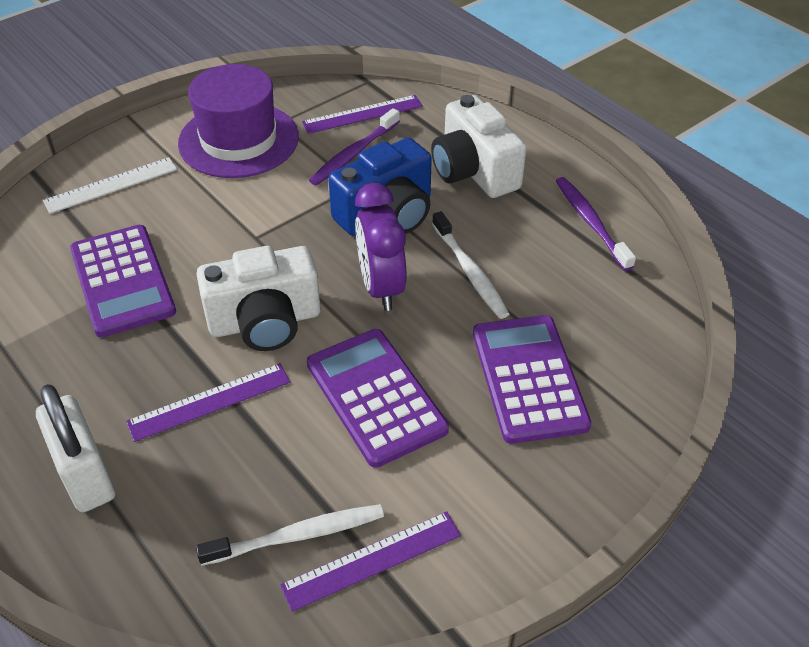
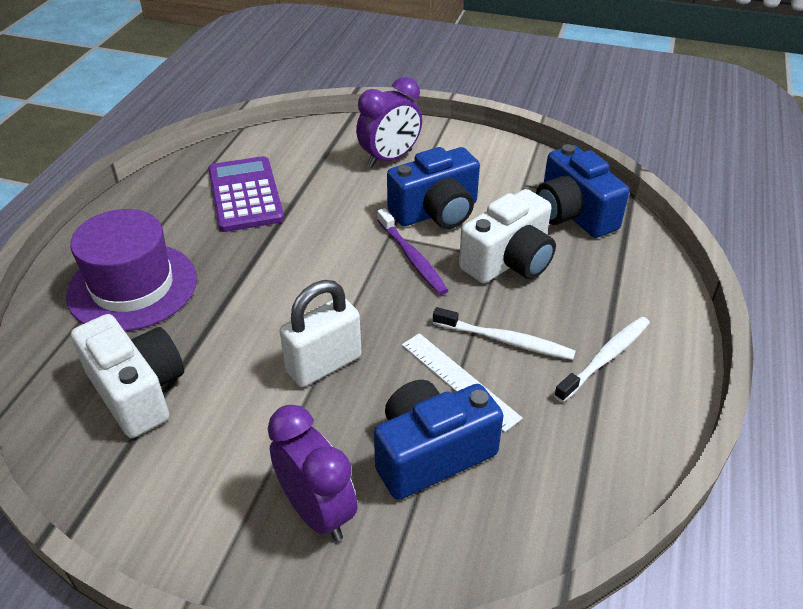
blue camera: [328,138,432,236] = 1 -> [374,380,504,500] [387,147,480,229] [536,144,629,238] = 3
purple calculator: [70,225,176,337] [307,329,449,468] [473,315,591,444] = 3 -> [208,156,284,232] = 1
purple clock: [355,183,406,311] = 1 -> [267,405,357,541] [356,77,422,168] = 2
purple ruler: [126,363,290,442] [280,511,461,612] [302,95,423,134] = 3 -> none = 0
purple toothbrush: [309,108,400,185] [556,177,636,271] = 2 -> [377,208,448,295] = 1

